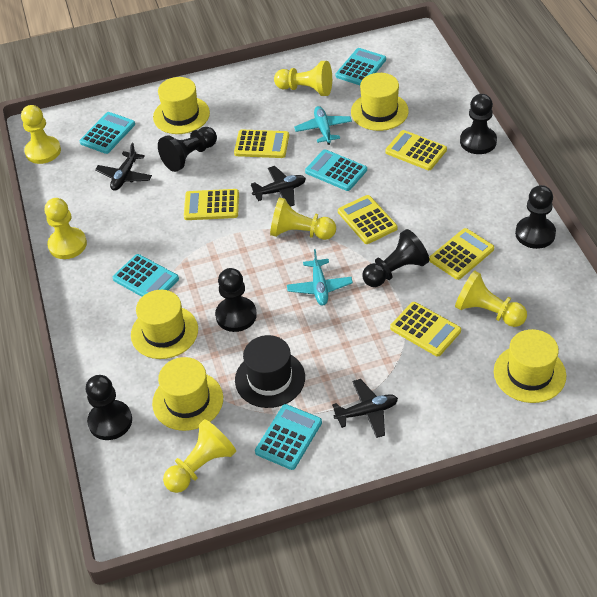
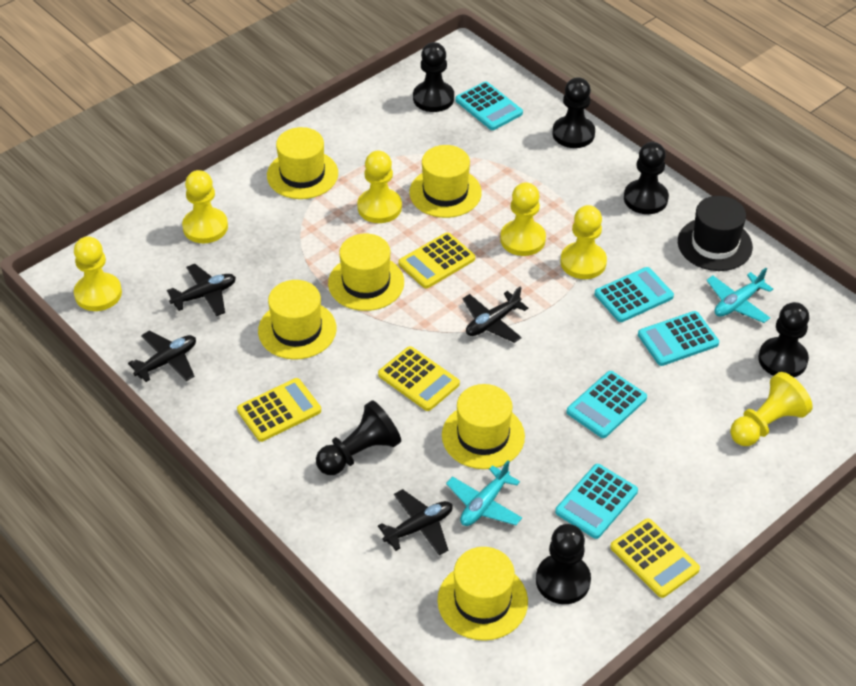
black plane: [95,143,152,191] [251,166,306,207] [332,379,398,438] = 3 -> [128,331,196,382] [167,264,236,316] [378,489,453,555] [463,286,528,343] = 4
yellow calculator: [184,189,239,220] [234,129,289,158] [338,195,397,244] [385,130,447,170] [390,302,461,357] [429,228,494,280] = 6 -> [237,378,321,442] [378,346,460,411] [398,232,475,289] [610,518,700,598] = 4
yellow hat: [131,290,198,359] [152,357,223,431] [153,77,210,134] [351,73,409,131] [494,329,566,403] = 5 -> [258,280,336,360] [267,127,338,199] [328,234,404,311] [409,145,482,218] [437,547,528,641] [442,384,525,469] = 6

